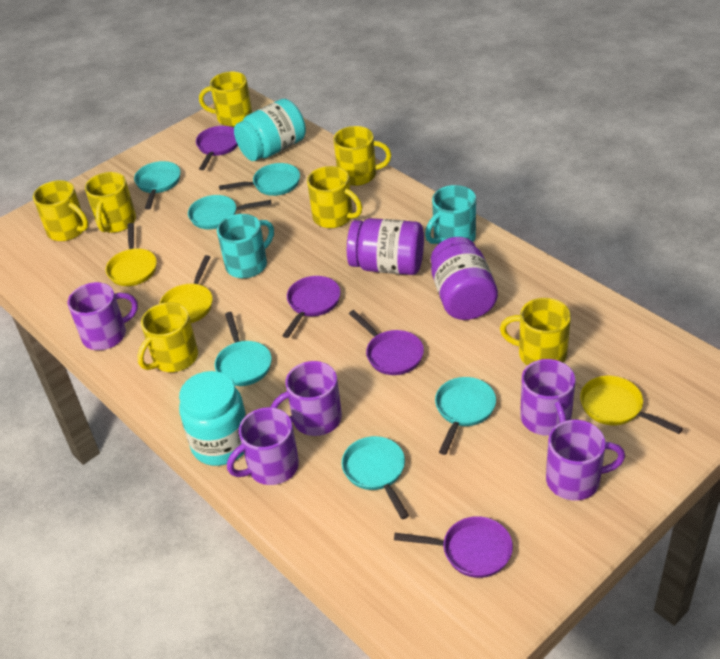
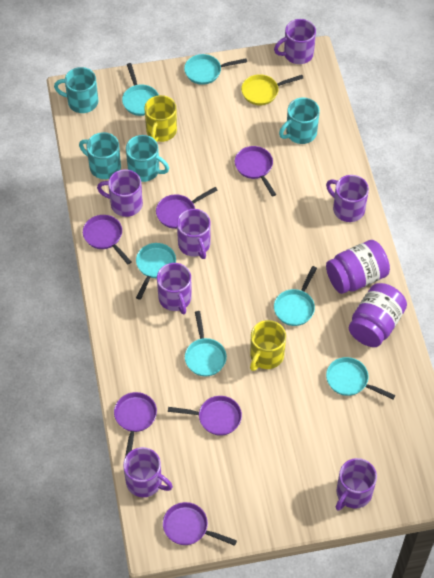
purple mug: [67,282,138,350] [227,407,299,485] [271,361,342,436] [520,359,576,436] [546,420,625,500] = 5 -> [97,169,143,217] [123,447,173,497] [157,263,192,314] [177,209,211,259] [274,19,316,64] [326,175,369,222] [336,458,377,510] = 7
purple pan: [196,126,238,170] [282,276,340,338] [349,310,424,375] [394,516,513,578] = 4 -> [83,215,131,265] [114,392,157,457] [156,187,217,229] [163,502,237,546] [168,396,242,436] [235,146,276,197] = 6
turquoise jar: [179,371,246,466] [234,99,306,161] = 2 -> none = 0
turquoise mug: [217,214,274,278] [425,185,476,244] = 2 -> [54,67,98,113] [79,132,121,179] [126,135,169,182] [279,98,320,144] = 4
yellow mug: [33,180,88,241] [85,172,136,233] [137,302,198,372] [199,72,252,127] [307,166,362,228] [333,126,391,186] [500,298,571,366] = 7 -> [144,95,177,142] [250,320,286,371] = 2
yellow pan: [105,223,157,286] [159,255,213,323] [580,376,683,434] = 3 -> [241,74,303,105] = 1

